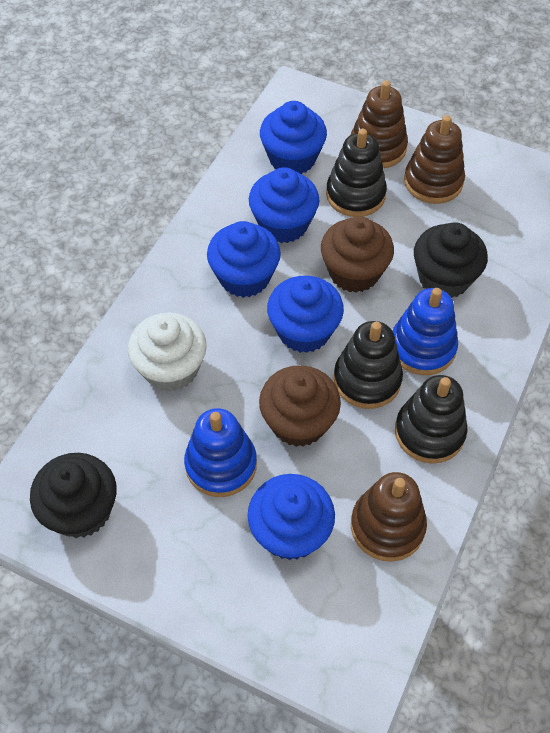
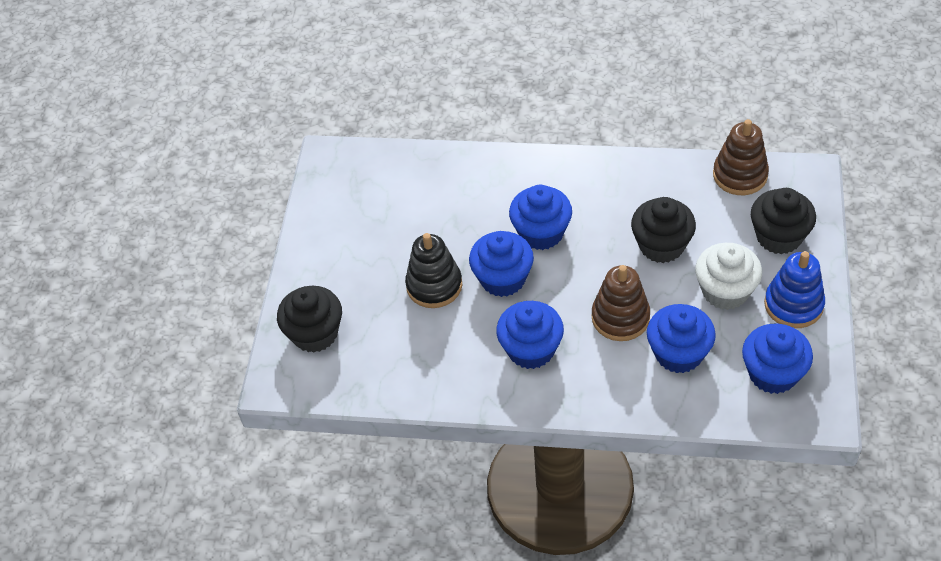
black cupcake: [30,453,117,538] [414,222,488,298] = 2 -> [277,286,342,353] [631,197,696,263] [751,188,816,254] = 3
black stacking toy: [326,129,387,217] [334,321,403,409] [395,375,467,464] = 3 -> [405,233,463,308] = 1
blue stacking toy: [184,408,257,497] [393,288,458,375] = 2 -> [764,251,825,328] = 1
brown cupcake: [259,365,341,447] [321,216,394,293] = 2 -> none = 0
brown stacking toy: [351,80,408,168] [351,472,427,562] [404,115,465,204] = 3 -> [592,265,650,341] [713,119,769,195] = 2

